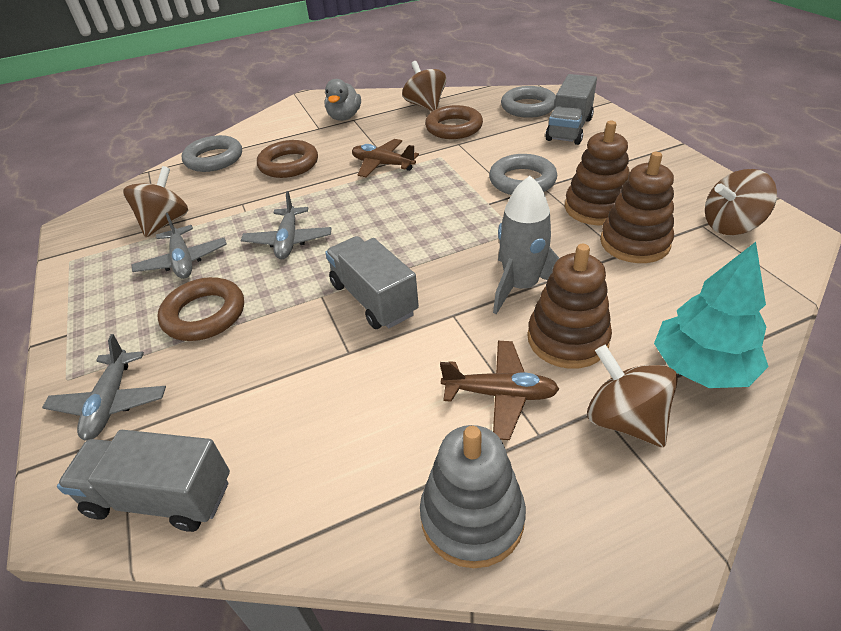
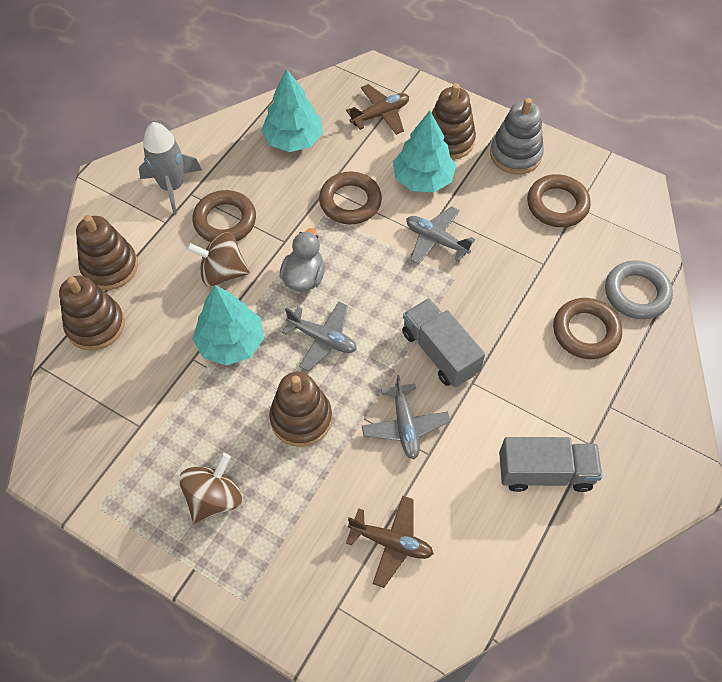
brown ring: [157,277,244,341] [257,140,318,178] [425,105,483,139] = 3 -> [192,190,256,242] [319,172,382,224] [527,174,591,227] [553,298,622,359] = 4
brown spinning top: [123,166,189,237] [402,61,446,111] [587,345,678,447] [705,169,777,235] = 4 -> [179,453,242,523] [186,232,250,287] = 2
brown stacking toy: [527,244,612,369] [565,121,630,225] [600,152,674,263] = 3 -> [59,275,125,351] [76,215,138,290] [269,372,332,447] [432,83,476,160] = 4
grey ring: [182,135,242,172] [489,154,557,195] [501,86,556,118] = 3 -> [605,261,673,319] = 1
grey truck: [57,430,230,532] [325,236,419,329] [545,74,597,145] = 3 -> [402,298,485,387] [499,437,602,492] = 2
turquoise tree: [654,242,769,388] = 1 -> [193,285,264,365] [261,69,323,152] [393,111,456,192] = 3

